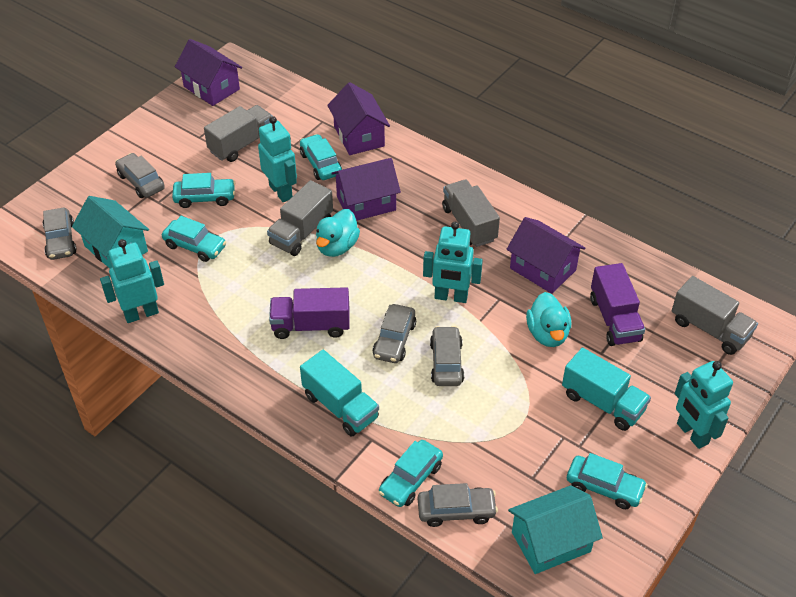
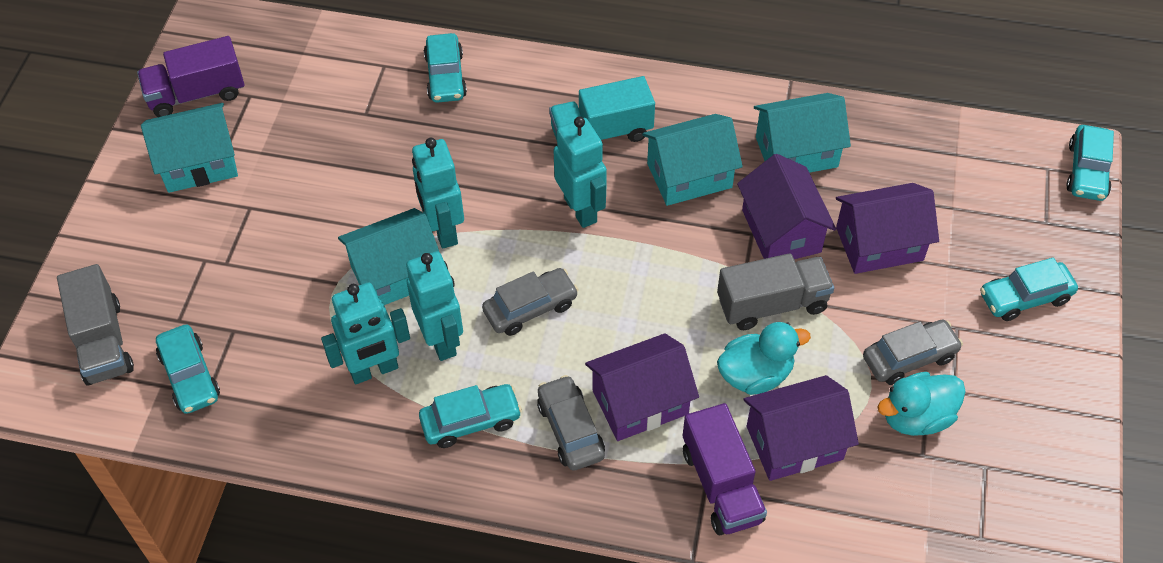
grey car: [43,207,77,260] [115,153,165,198] [372,304,416,363] [418,483,498,527] [430,326,464,386] = 5 -> [482,268,579,336] [537,375,605,471] [863,320,963,385] = 3
grey truck: [204,105,272,162] [267,180,333,256] [442,180,500,247] [672,276,758,355] = 4 -> [57,264,134,386] [717,253,834,330] = 2
turquoise house: [72,196,149,269] [508,485,603,574] = 2 -> [141,103,238,193] [338,208,440,305] [642,114,743,206] [754,93,851,173] = 4
turquoise truck: [300,350,379,437] [562,348,651,431] = 2 -> [549,76,655,142] = 1

